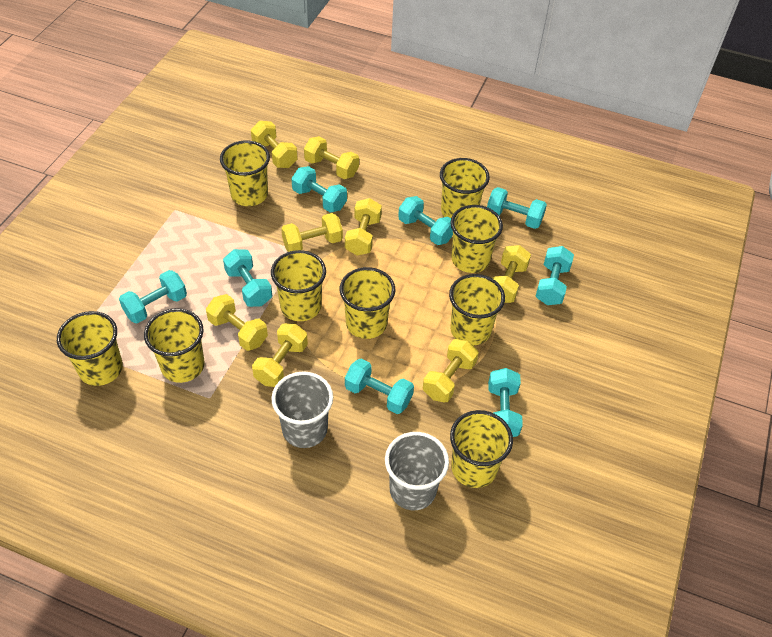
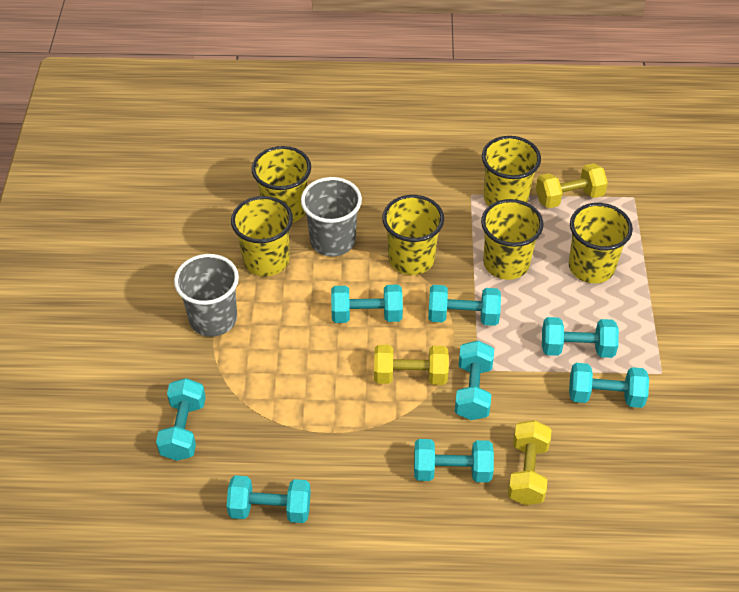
yellow cup: [57,311,123,386] [144,308,205,383] [220,140,270,206] [271,250,326,321] [340,267,395,339] [440,158,490,218] [449,274,505,345] [450,205,503,273] [450,410,513,488] = 9 -> [231,196,293,276] [252,146,311,223] [382,195,444,275] [481,199,544,280] [482,136,541,206] [569,203,633,283] = 6
yellow dumbbell: [206,294,268,351] [251,121,298,168] [252,323,308,387] [281,213,343,252] [304,136,359,179] [345,198,382,256] [423,339,479,403] [492,245,531,303] = 8 -> [374,345,449,385] [508,420,552,505] [536,163,608,208] = 3

